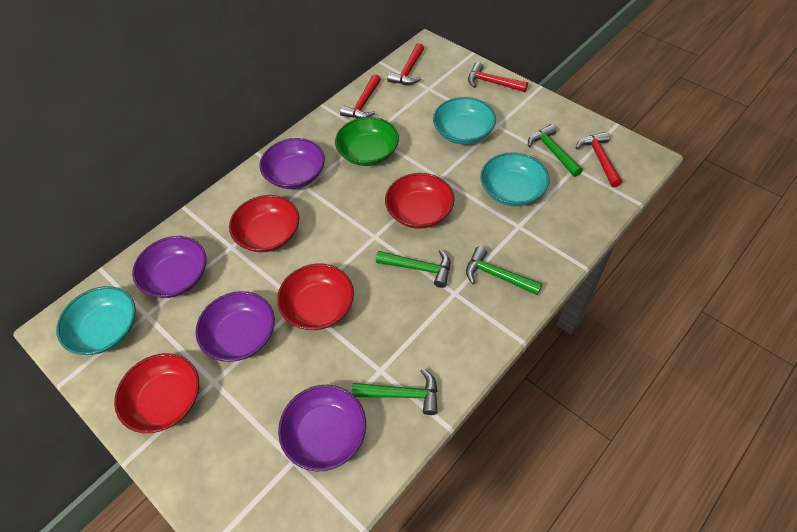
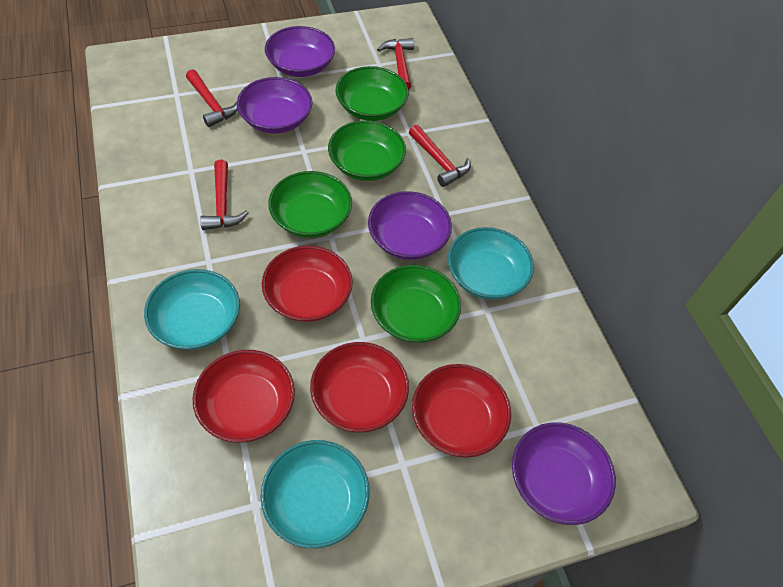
green bowl: [335,117,399,166] = 1 -> [268,171,352,238] [328,120,406,181] [335,66,408,121] [371,265,461,343] = 4
green hammer: [352,368,438,415] [376,249,450,288] [466,246,543,295] [528,124,583,177] = 4 -> none = 0

